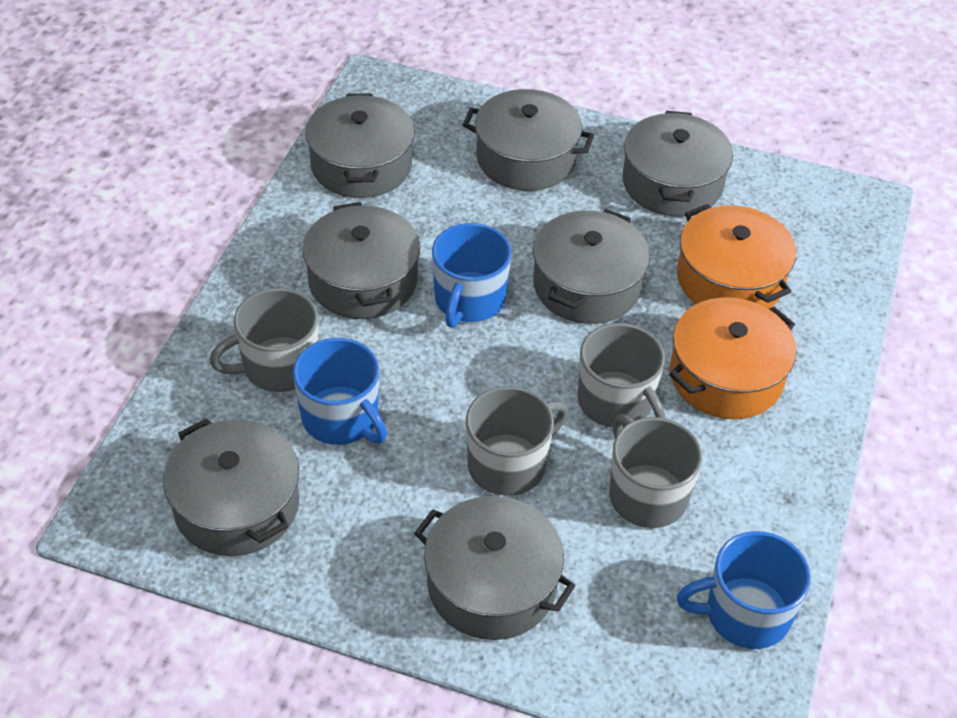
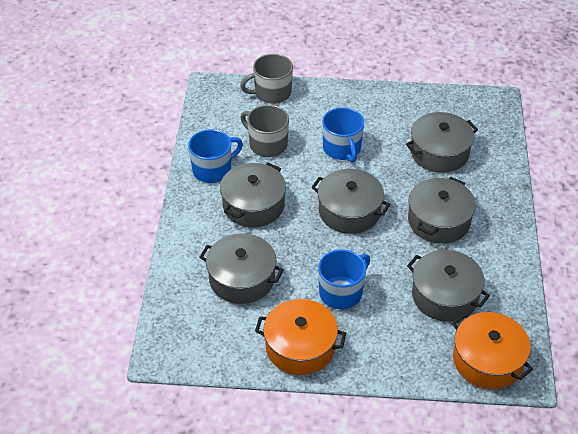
grey mug: [210,288,318,392] [466,386,569,496] [578,323,665,428] [609,415,702,528] = 4 -> [240,54,293,104] [241,105,289,157] = 2
grey pot: [163,418,299,556] [302,202,420,319] [305,93,415,198] [414,496,575,640] [463,89,594,191] [533,209,650,324] [622,111,733,217] = 7 -> [199,233,284,304] [220,163,286,227] [311,169,391,234] [406,112,478,173] [407,250,490,322] [408,177,476,244] = 6

